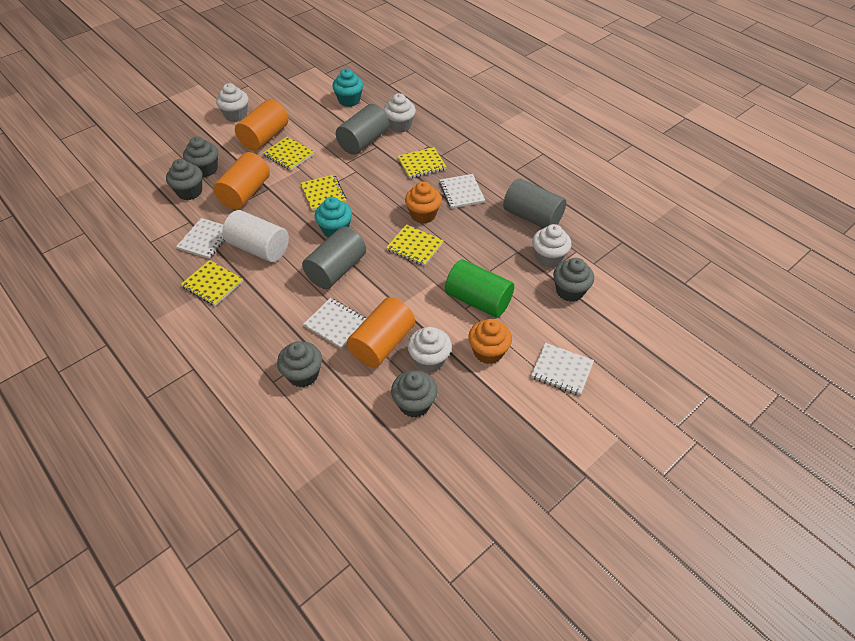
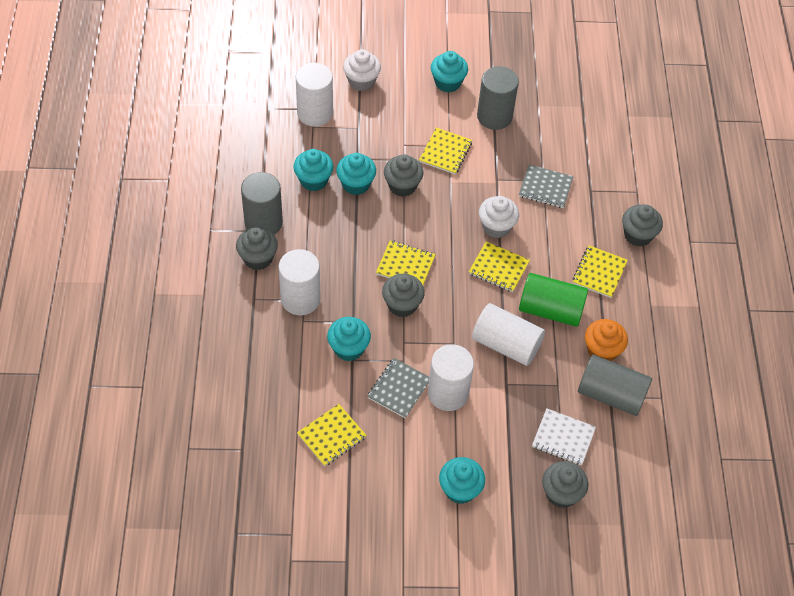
grey notebook: none = 0 -> [367,358,429,418] [519,165,574,208] = 2
orange cupcake: [405,182,442,224] [468,319,512,364] = 2 -> [585,319,628,361] = 1
orange cylinder: [213,152,270,210] [235,99,288,151] [347,297,415,368] = 3 -> none = 0
turquoise cupcake: [315,197,352,238] [332,69,363,107] = 2 -> [293,149,334,191] [327,317,371,361] [336,153,376,195] [431,51,468,93] [439,457,485,504] = 5
white cupcake: [216,83,248,122] [384,93,416,132] [408,327,452,372] [532,224,571,267] = 4 -> [343,49,381,91] [479,196,519,238] = 2
white cylinder: [222,210,289,262] = 1 -> [278,249,321,315] [296,63,333,127] [428,344,474,411] [472,303,545,366] = 4
white notebook: [176,218,225,259] [303,298,366,349] [439,174,485,209] [531,343,594,396] = 4 -> [532,408,596,466] = 1

